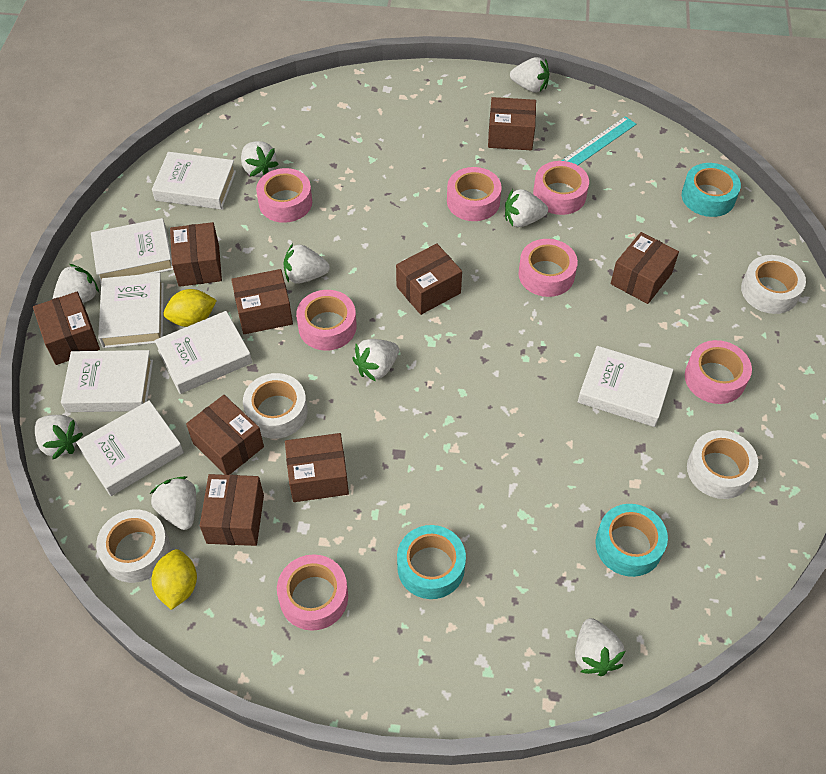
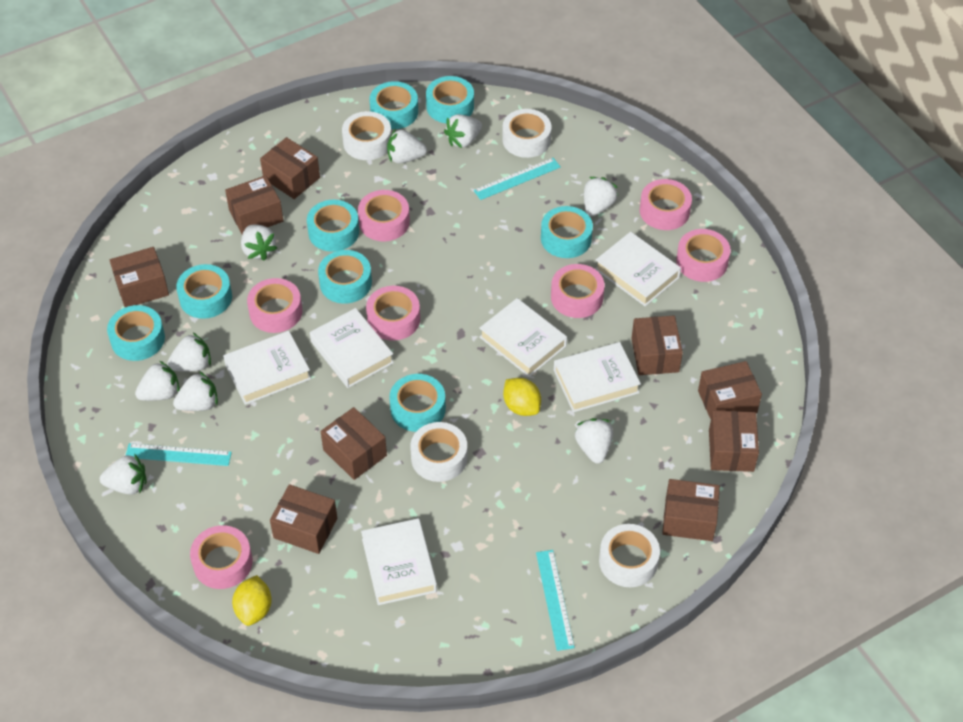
turquoise ruler: [561,116,636,165] = 1 -> [126,443,232,466] [474,158,561,200] [536,550,575,651] = 3
turquoise tape: [397,525,466,599] [595,504,668,577] [682,163,741,217] = 3 -> [107,305,165,361] [176,264,232,319] [307,200,359,252] [318,250,372,304] [369,81,418,129] [389,374,446,432] [426,76,474,123] [541,206,593,258] = 8
white book: [61,350,153,412] [76,400,184,496] [91,218,173,284] [98,273,164,348] [152,152,236,209] [154,311,252,394] [578,346,674,427] = 7 -> [223,331,311,405] [310,308,394,388] [361,518,437,605] [479,298,567,377] [554,342,641,412] [595,232,681,306] = 6

